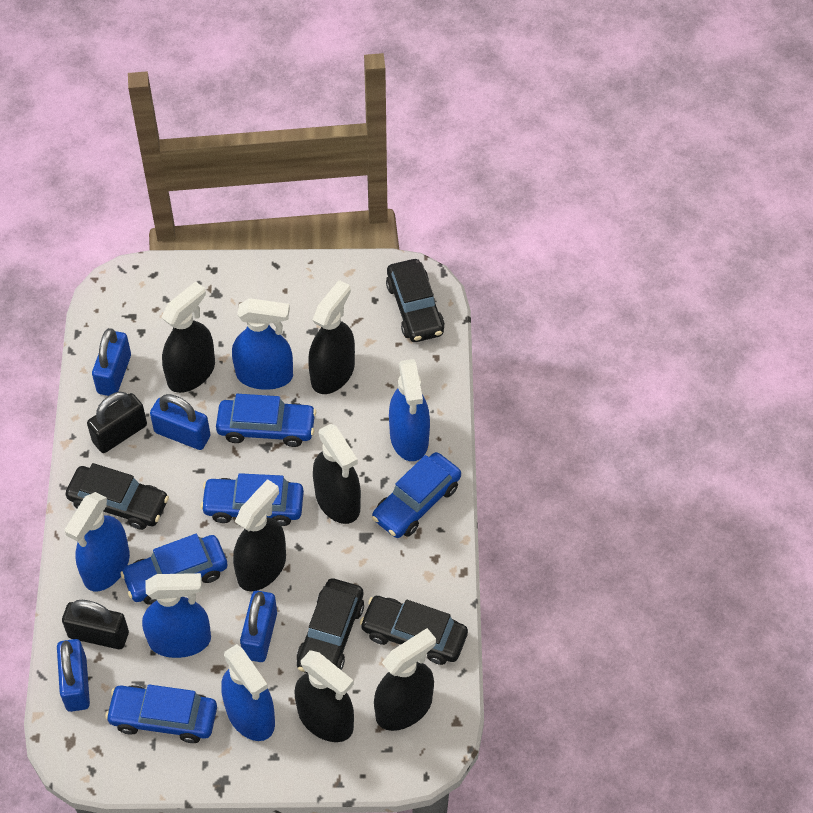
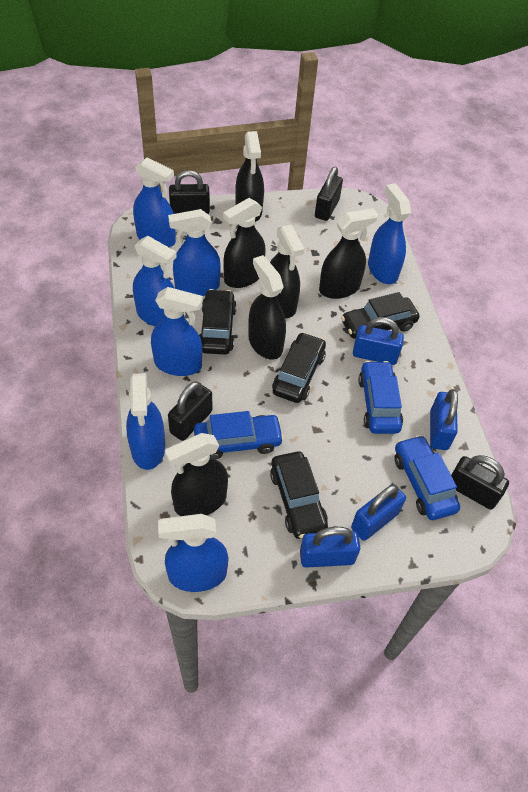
black padlock: [62,600,129,649] [87,392,147,453] = 2 -> [168,381,212,441] [169,170,210,214] [315,167,343,221] [451,455,509,510] = 4
blue car: [105,685,217,743] [121,534,228,605] [200,473,304,526] [216,394,316,447] [372,452,461,538] = 5 -> [194,411,284,460] [358,361,403,434] [394,435,460,520] = 3
blue spray bottle: [64,492,130,591] [142,573,211,658] [221,644,275,741] [232,298,293,390] [389,359,430,461] = 5 -> [126,373,165,470] [133,157,176,247] [133,236,177,327] [151,287,203,376] [158,514,229,592] [168,209,221,296] [368,183,411,284] = 7

